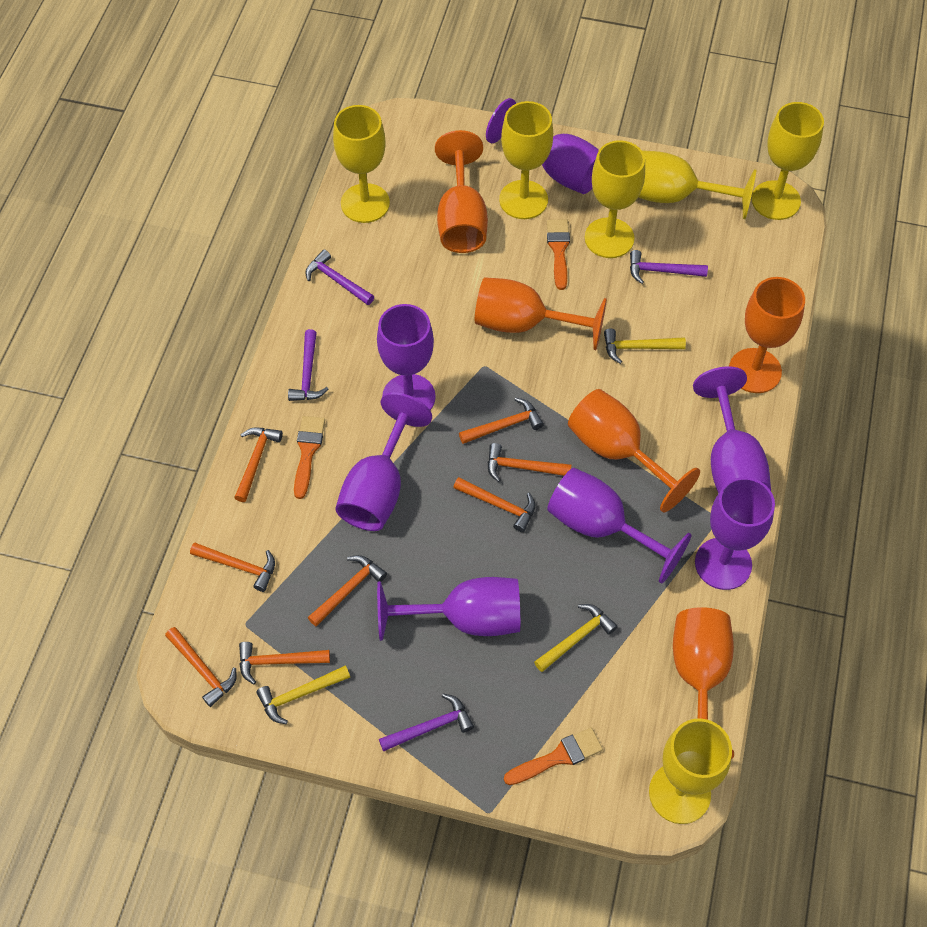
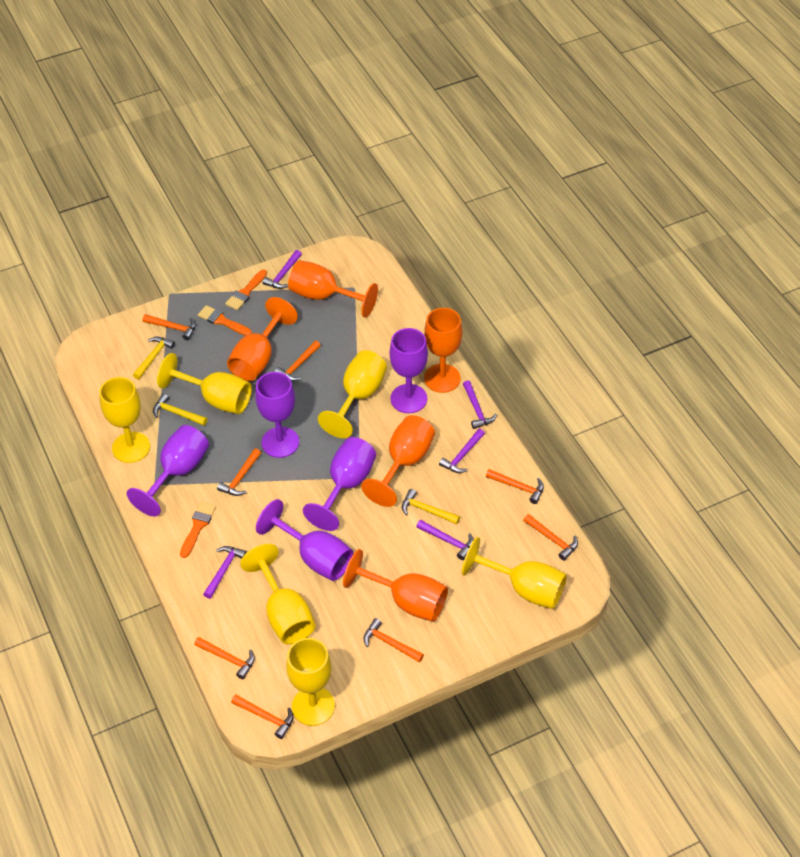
purple goblet: [335,392,432,531] [377,304,436,410] [377,577,520,641] [486,98,599,194] [547,468,692,583] [693,366,771,494] [695,477,775,590] = 7 -> [127,425,209,517] [255,372,299,458] [256,499,354,581] [303,437,376,531] [389,328,428,413] = 5
purple hammer: [288,329,328,401] [306,249,374,305] [379,693,474,751] [630,250,708,284] = 4 -> [203,546,247,599] [263,250,302,289] [416,520,474,560] [439,429,485,473] [463,380,497,429] = 5

